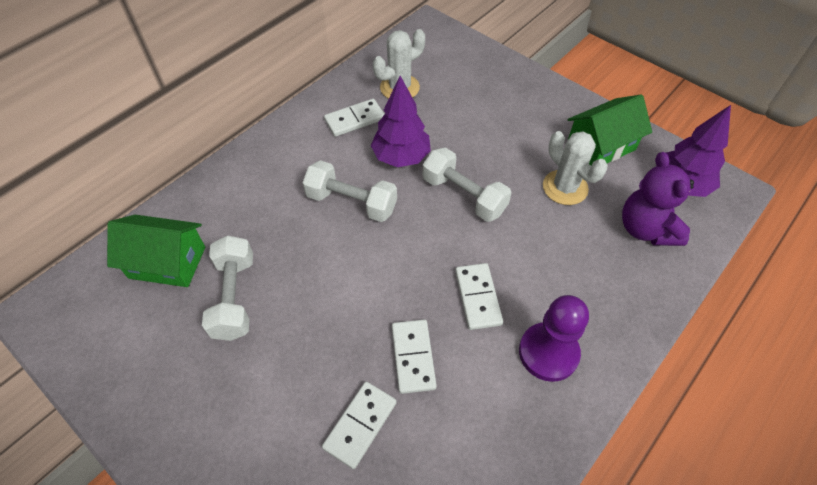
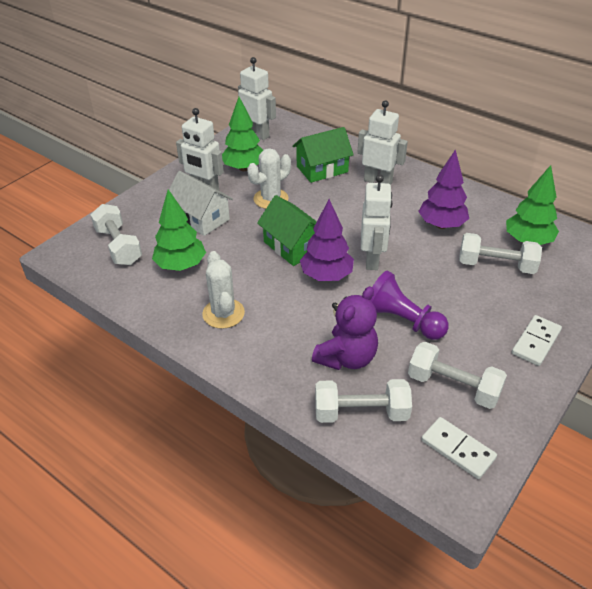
green tree: none = 0 -> [152,189,206,271] [222,97,263,171] [506,165,559,245] = 3
white domino: [322,382,397,469] [324,99,385,137] [392,320,437,394] [455,263,503,330] = 4 -> [421,417,497,479] [512,315,562,366] = 2
white dumbbell: [202,235,253,341] [303,160,397,222] [423,148,511,222] = 3 -> [90,204,142,265] [315,379,412,423] [408,342,507,409] [459,233,542,274] = 4
white house: none = 0 -> [169,171,233,236] = 1
white robot: none = 0 -> [176,108,224,190] [238,57,276,140] [358,100,408,185] [361,174,392,270] = 4

